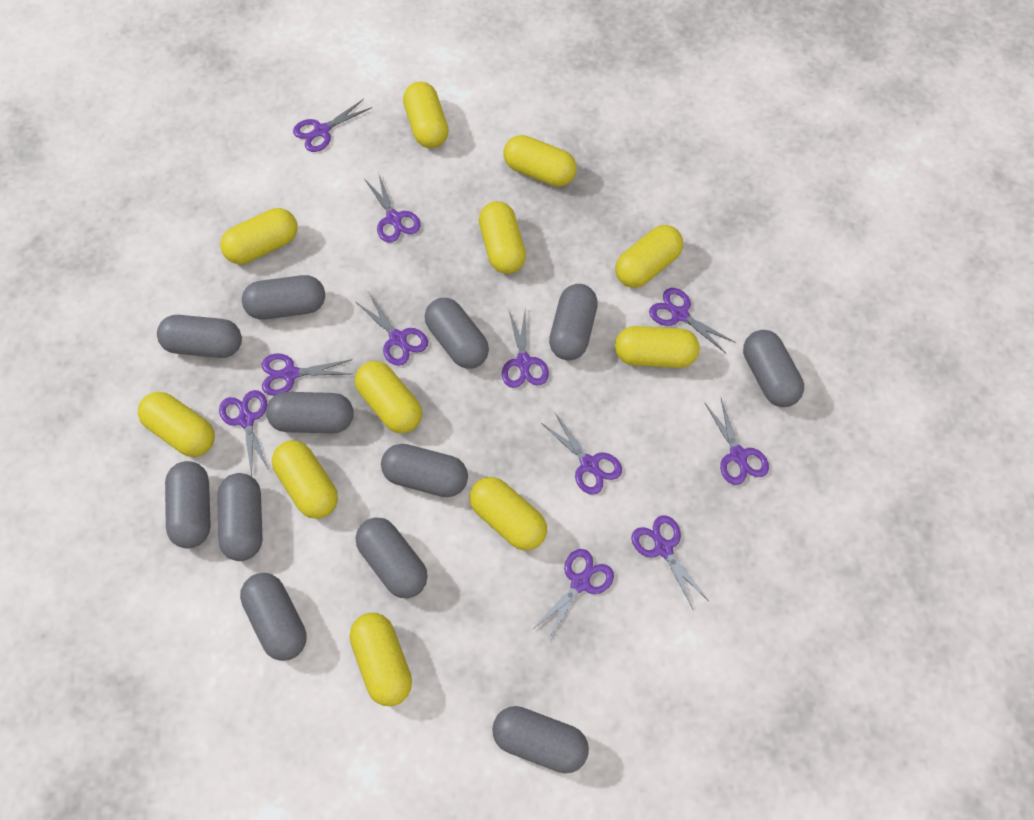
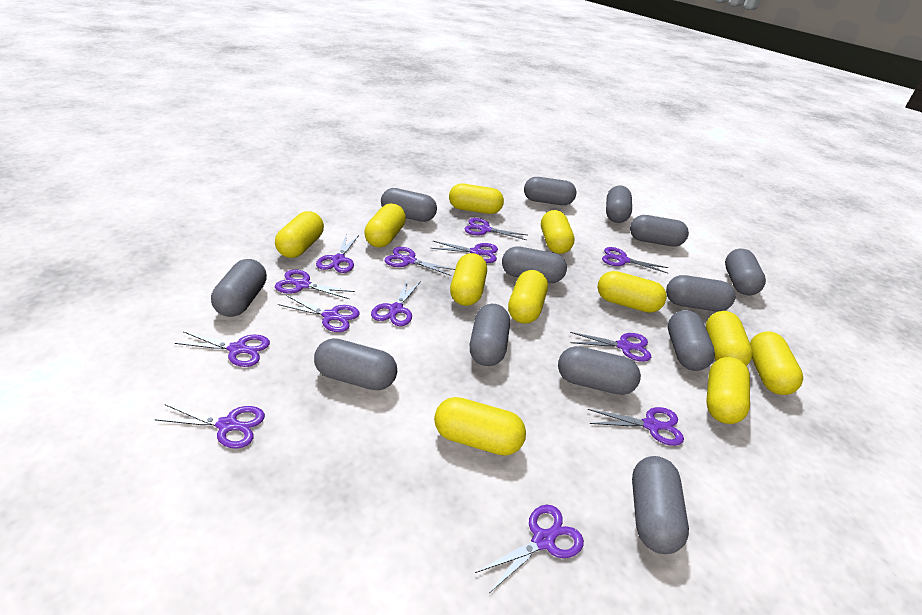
grey capsule: [157,315,242,358] [165,461,211,548] [217,473,263,561] [240,573,307,661] [242,275,325,320] [266,392,354,433] [356,518,428,598] [381,444,468,497] [425,298,489,369] [492,706,589,773] [549,284,598,360] [743,330,804,407] = 12 -> [211,259,267,317] [314,338,397,390] [381,188,437,222] [470,304,510,366] [502,246,567,283] [524,177,577,205] [558,346,641,395] [606,186,632,223] [630,215,689,247] [632,456,689,554] [666,275,735,311] [668,310,715,371] [725,249,766,295] = 13
purple scissors: [219,390,270,477] [262,353,353,396] [293,99,372,152] [356,293,428,366] [364,172,421,243] [502,311,549,388] [532,549,614,640] [543,413,622,495] [631,515,709,609] [649,288,735,353] [705,398,769,485] = 11 -> [154,404,265,449] [175,331,270,367] [275,270,355,299] [278,295,360,332] [316,234,359,273] [371,279,421,326] [385,247,455,276] [431,241,498,263] [465,218,527,240] [475,505,584,593] [570,332,651,362] [588,407,684,446] [602,247,669,273] = 13

